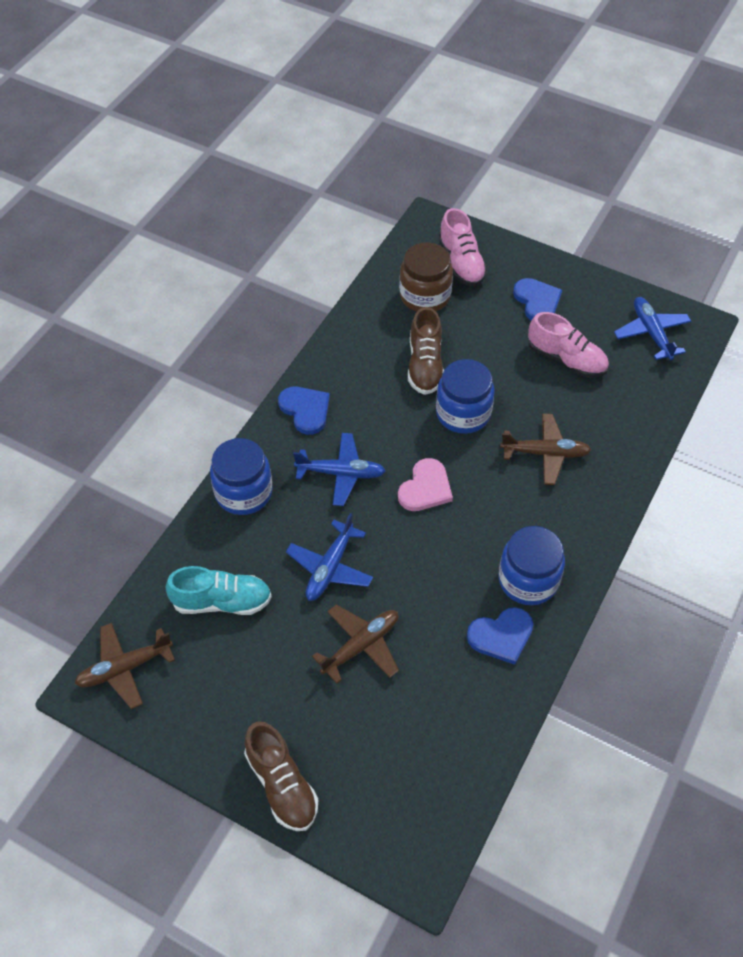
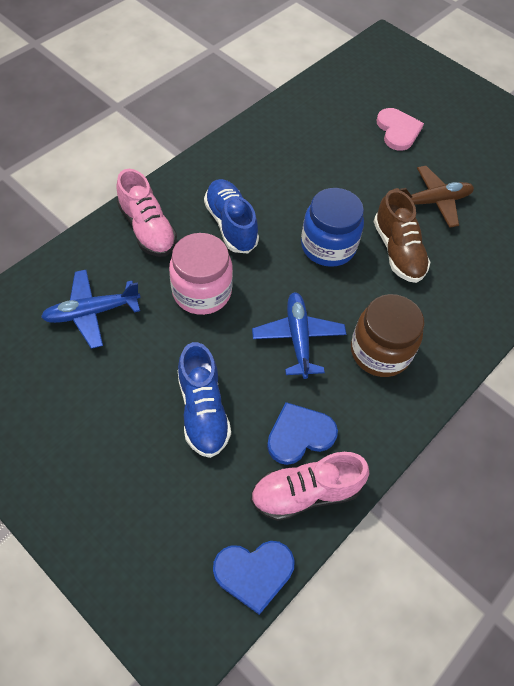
blue heart: [278,387,330,435] [467,607,533,665] [513,278,562,320] = 3 -> [213,541,295,615] [267,402,338,465] = 2
blue jar: [210,438,273,515] [436,359,495,434] [498,526,565,605] = 3 -> [301,188,364,267] = 1
blue plane: [286,513,373,601] [293,433,385,506] [614,297,691,360] = 3 -> [41,270,141,349] [252,292,346,379] = 2
blue shoe: none = 0 -> [177,342,231,458] [204,179,259,253] = 2
brown plane: [74,623,175,709] [312,604,399,684] [500,413,591,485] = 3 -> [395,166,474,228] = 1
brown shoe: [244,721,318,831] [408,307,444,395] = 2 -> [374,189,430,283] = 1
pink jar: none = 0 -> [169,233,233,315] = 1
turquoise shoe: [166,566,272,615] = 1 -> none = 0

